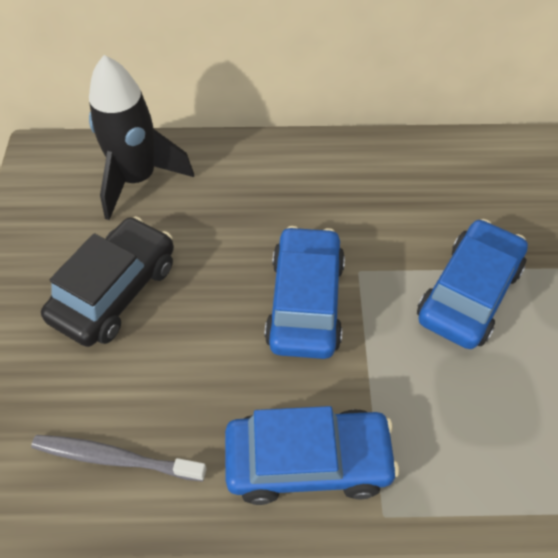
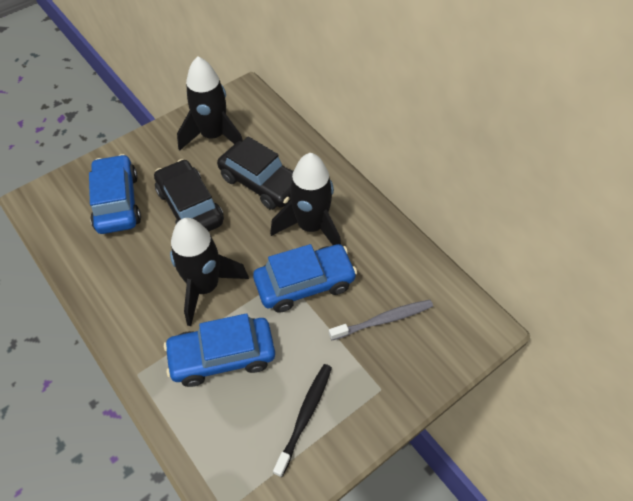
black car: [41,216,174,347] = 1 -> [154,159,224,231] [217,136,293,210] = 2
black rocket: [89,55,194,220] = 1 -> [170,218,249,326] [177,56,243,151] [270,153,341,245] = 3
black toothbrush: none = 0 -> [273,364,332,477] = 1

